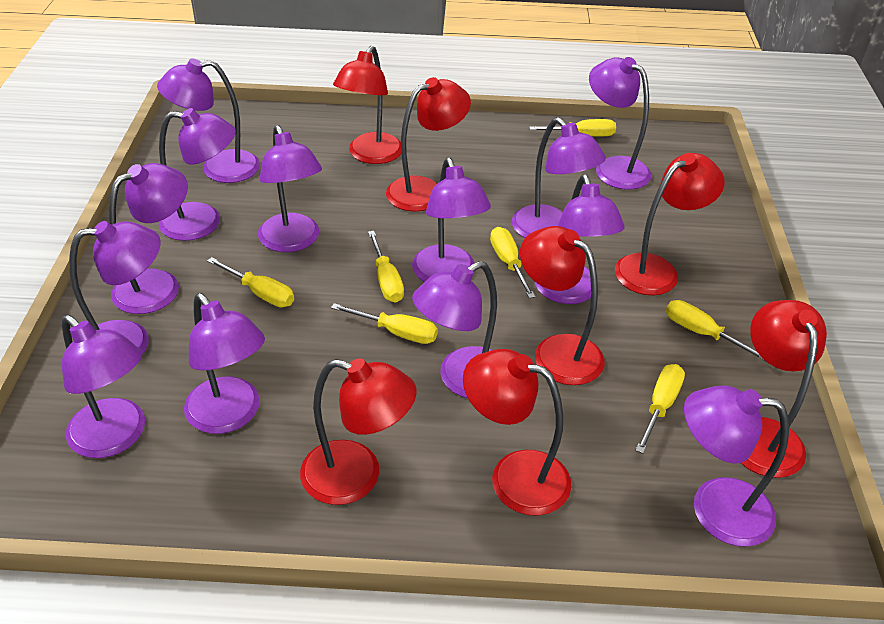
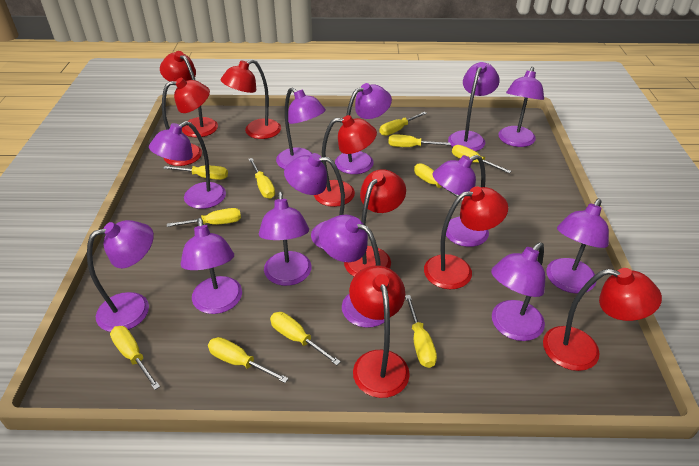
red lamp: [300,358,417,505] [333,46,401,164] [386,77,471,212] [463,349,571,516] [520,226,605,385] [615,153,724,295] [741,300,827,478] = 7 -> [160,51,218,138] [162,78,210,166] [221,59,281,139] [314,115,377,207] [344,169,406,276] [349,266,410,398] [424,186,508,289] [543,268,662,371] = 8
yellow screwdriver: [207,257,294,307] [331,303,438,344] [368,231,404,303] [490,227,535,298] [529,119,616,136] [635,364,685,454] [666,300,765,361] = 7 -> [110,326,160,390] [163,166,228,180] [167,208,241,227] [208,337,288,383] [249,158,275,199] [270,312,341,365] [380,112,427,136] [388,134,451,147] [405,295,437,368] [414,163,464,201] [452,145,511,173] = 11

